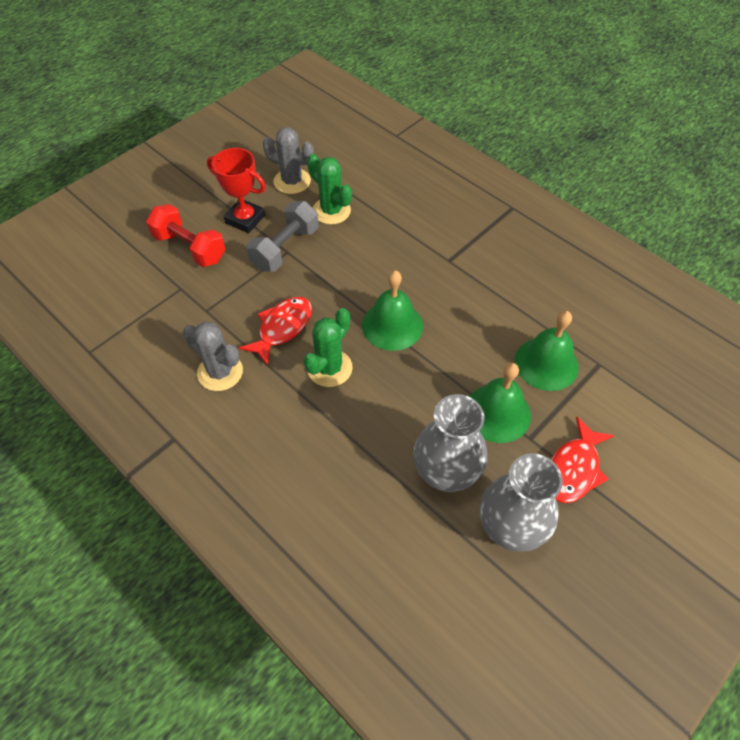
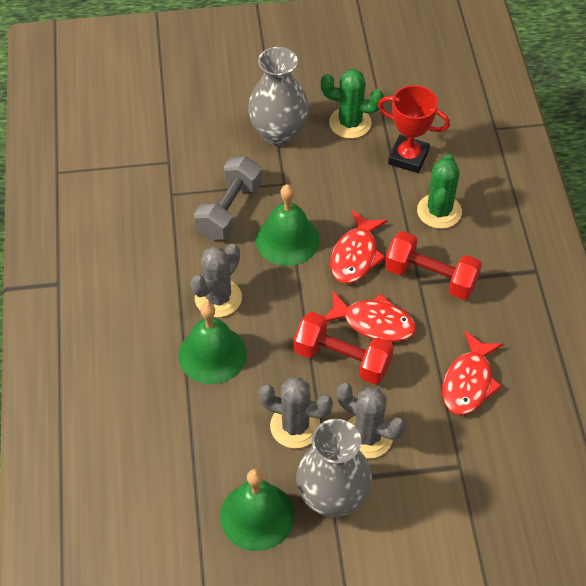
grey cactus: [183,321,243,391] [263,127,314,194] = 2 -> [190,244,242,317] [259,377,333,448] [337,383,405,459] = 3
red dumbbell: [146,204,226,267] = 1 -> [294,312,394,384] [385,231,482,300] = 2
red fish: [239,297,312,366] [551,417,614,503] = 2 -> [325,291,416,342] [330,210,388,284] [442,331,503,415] = 3

